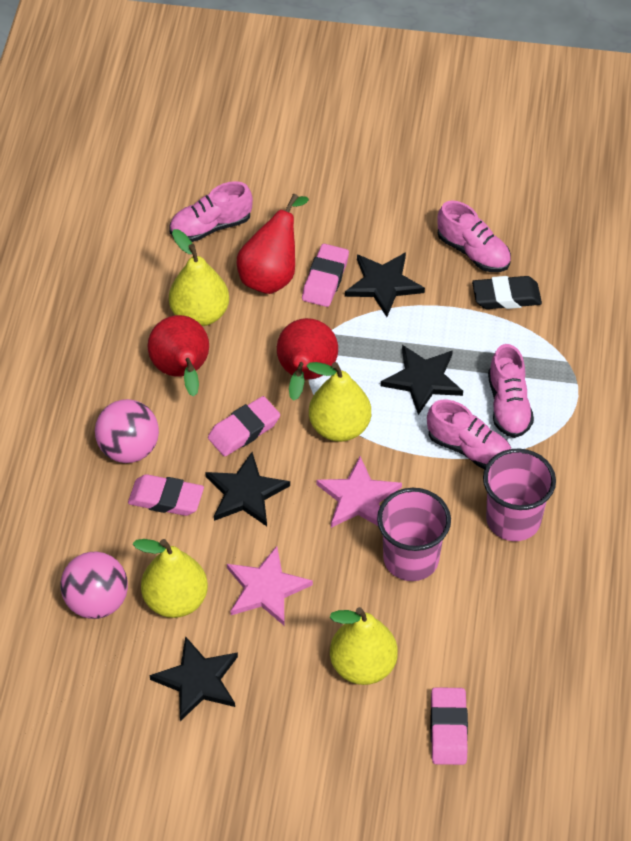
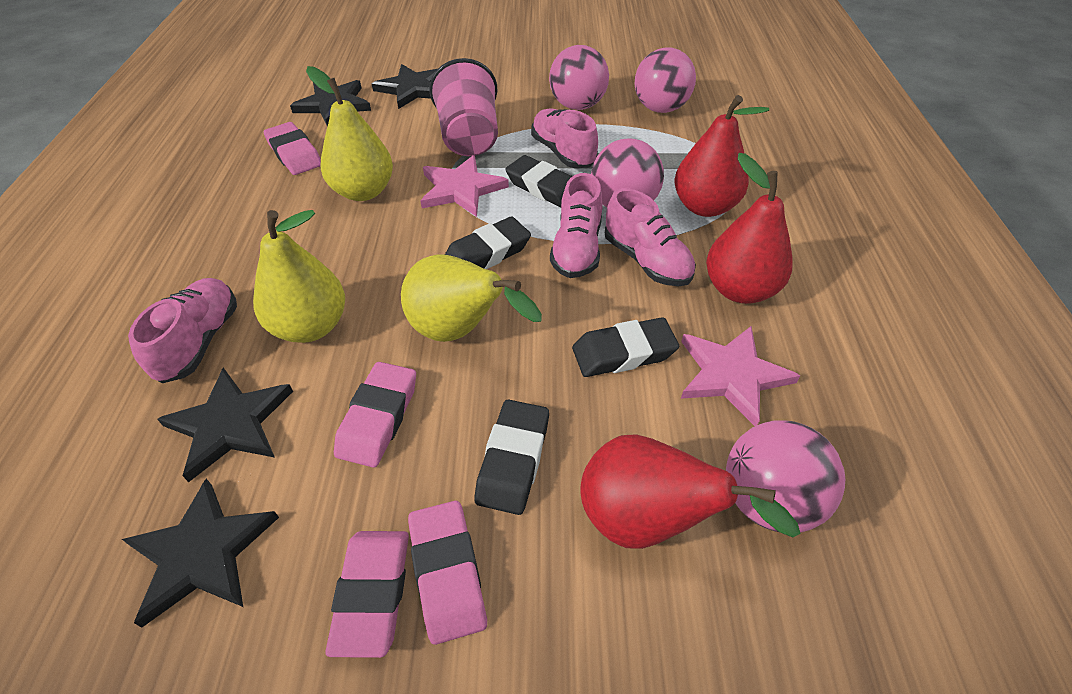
black eraser: [472,276,542,309] = 1 -> [445,216,531,269] [474,400,549,515] [505,155,572,207] [572,317,679,377] = 4
pink ball: [60,552,128,619] [95,399,159,463] = 2 -> [549,45,609,110] [591,139,664,208] [635,47,696,113] [726,420,845,533] = 4
pink cup: [377,488,451,581] [483,449,556,541] = 2 -> [429,58,498,156] = 1
yellow pear: [133,539,208,618] [169,229,229,326] [307,362,371,442] [329,607,398,685] = 4 -> [253,210,345,343] [306,66,393,201] [401,255,542,342] = 3

